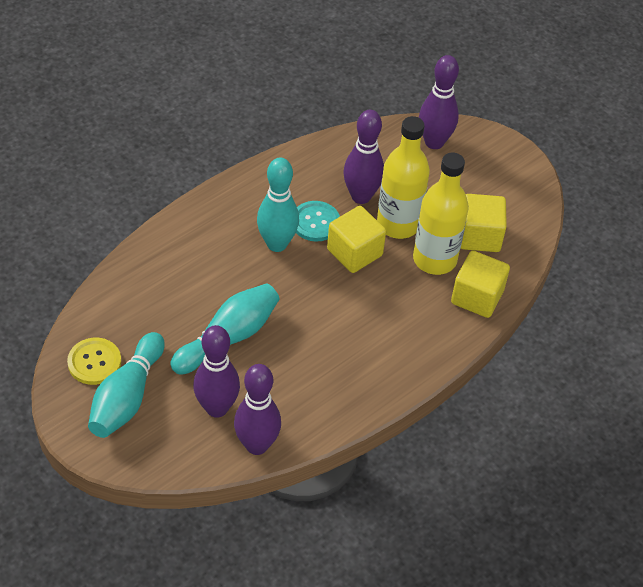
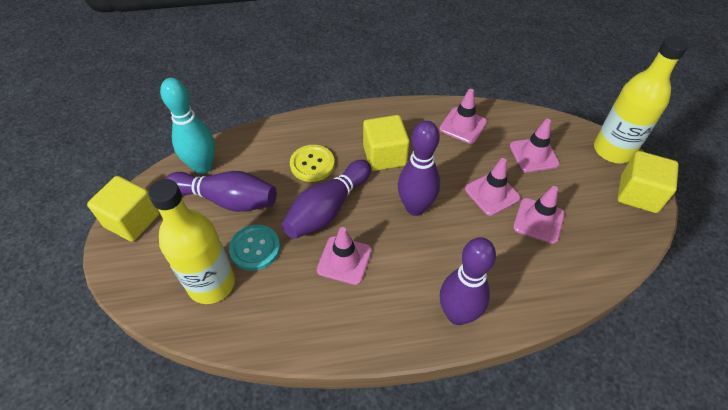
pink traffic cone: none = 0 -> [317,227,372,285] [439,89,487,144] [465,158,520,216] [510,119,560,173] [513,186,565,244] = 5
turquoise bowling pin: [88,332,165,438] [170,283,280,375] [257,158,299,252] = 3 -> [160,78,215,174] = 1

